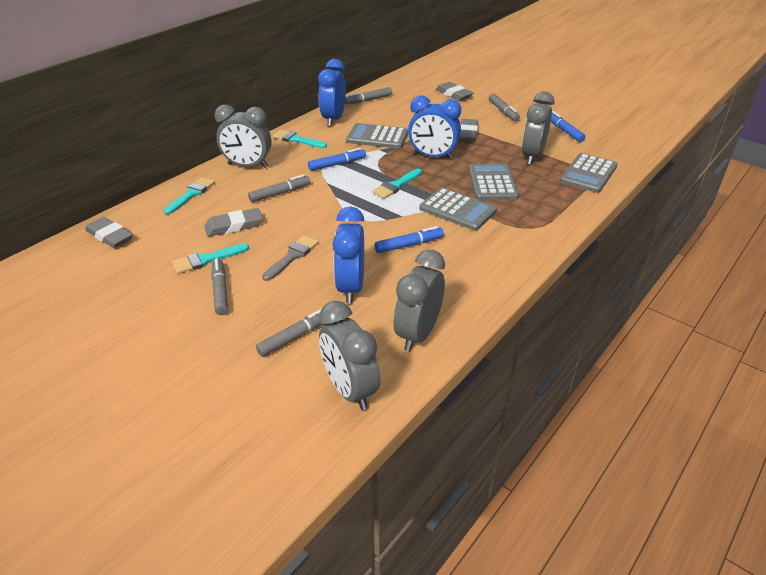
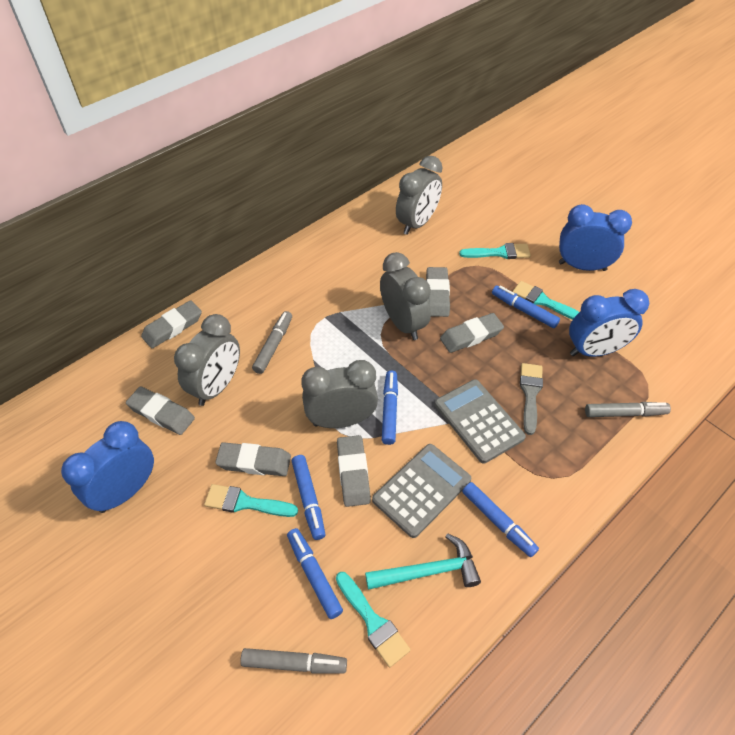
blue marker: [308,148,366,171] [375,226,444,253] [551,111,585,142] = 3 -> [287,528,343,619] [292,455,325,540] [382,370,398,445] [462,482,539,557] [492,285,560,328] = 5
grey calculator: [346,123,408,149] [419,187,497,231] [469,163,519,200] [560,153,617,193] = 4 -> [372,444,471,538] [435,379,526,463] = 2
grey eraser: [85,217,133,248] [204,208,262,237] [436,82,473,101] [459,119,478,141] = 4 -> [126,386,195,435] [141,300,202,348] [215,442,291,476] [337,435,371,507] [426,267,450,317] [440,313,504,353] = 6
grey marker: [211,258,228,315] [248,174,310,202] [256,309,322,357] [345,87,392,105] [489,94,520,121] = 5 -> [240,648,347,674] [252,311,292,374] [585,402,671,417] = 3
turquoise hammer: none = 0 -> [365,533,481,590] = 1

